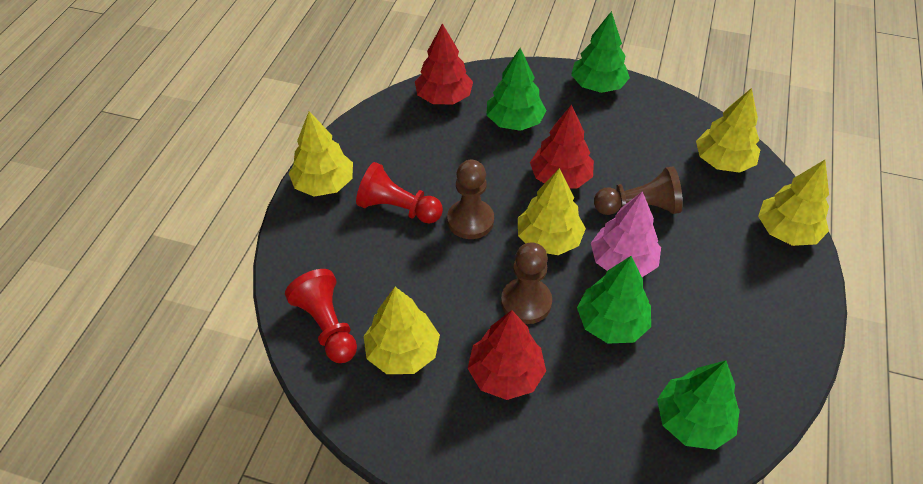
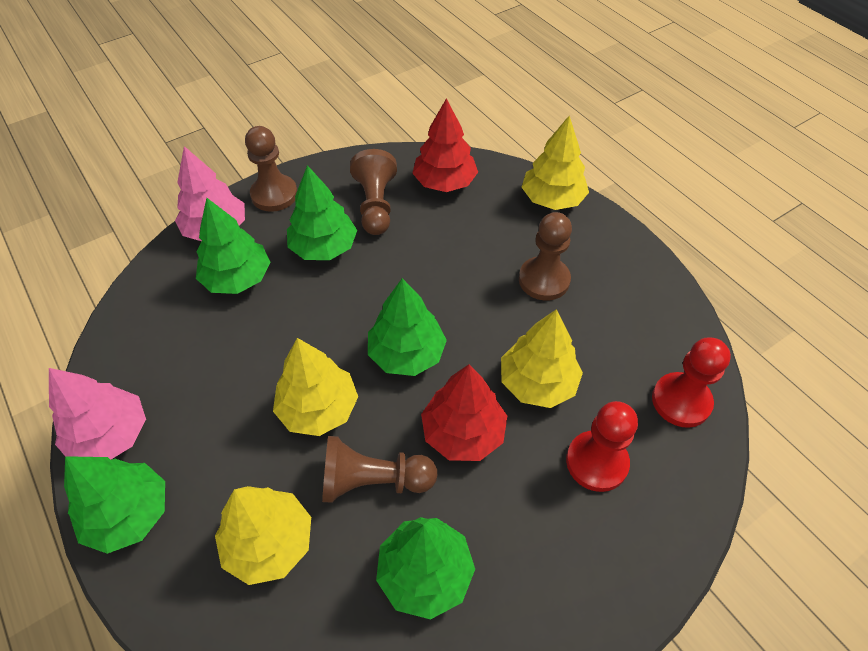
brown pawn: [447,160,494,239] [501,242,552,324] [594,166,683,215] = 3 -> [245,126,297,212] [322,436,437,503] [350,149,397,235] [519,212,572,301] = 4
green tree: [486,48,547,131] [571,11,630,93] [577,256,651,344] [657,360,740,450] = 4 -> [64,456,165,554] [196,198,270,294] [287,165,357,260] [368,278,447,376] [376,517,475,620] = 5
pink tree: [591,191,661,277] = 1 -> [49,368,146,460] [175,146,245,241] = 2
red tree: [415,23,473,104] [467,310,546,400] [530,105,594,189] = 3 -> [412,98,478,192] [421,365,507,461] = 2
yellow tree: [288,111,353,197] [364,287,440,374] [518,168,586,255] [696,88,760,173] [758,160,829,246] = 5 -> [215,486,311,585] [273,338,358,436] [501,309,583,408] [522,116,589,210] = 4

